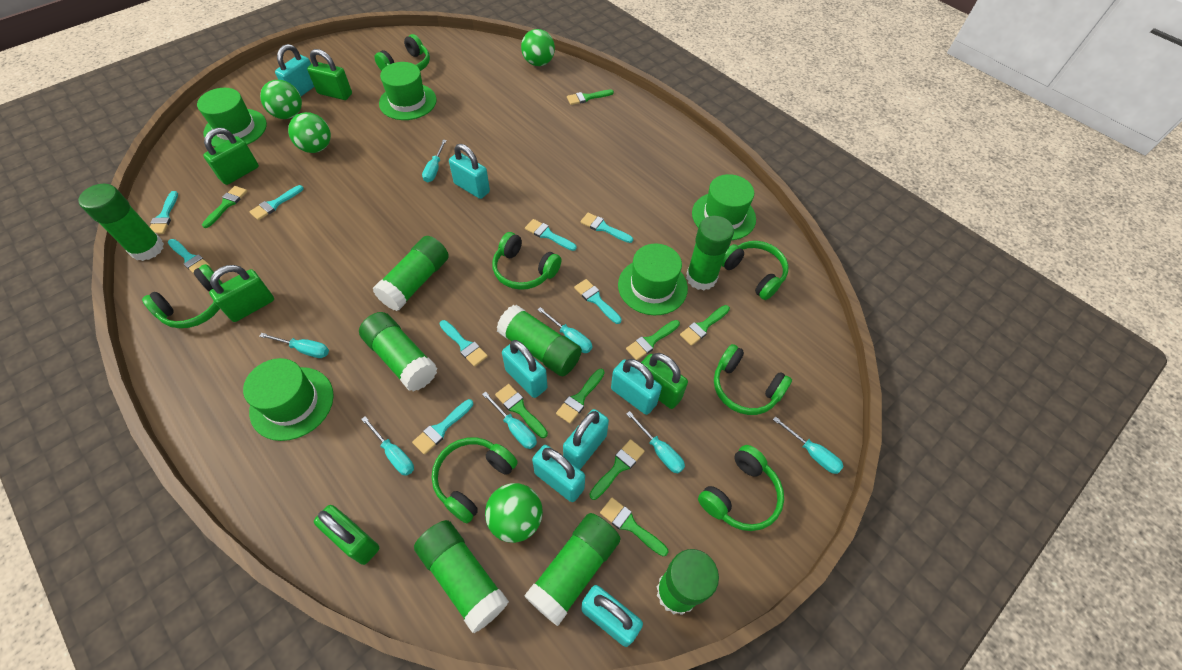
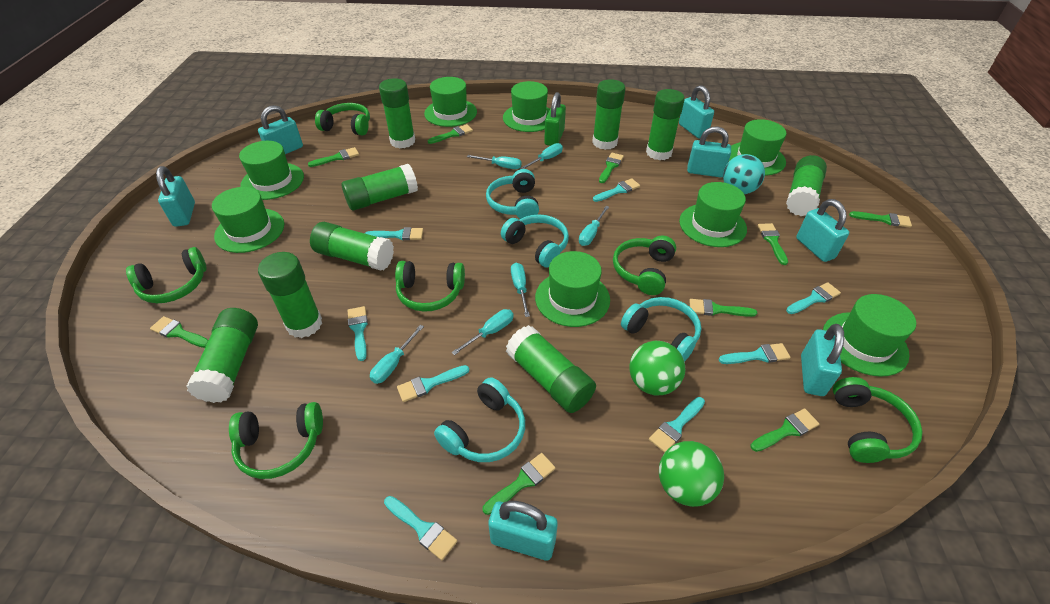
green ball: [260,80,302,119] [288,112,331,153] [485,483,543,543] [521,29,555,66] = 4 -> [629,341,685,395] [659,441,724,507] = 2
green brush: [202,186,247,228] [495,384,548,438] [556,369,605,424] [567,90,614,105] [589,439,645,500] [600,498,668,556] [626,320,680,360] [680,305,730,346] = 8 -> [150,316,208,348] [308,147,359,167] [428,124,473,144] [483,453,556,515] [599,153,624,183] [689,299,757,317] [751,409,819,452] [758,223,788,265] [849,211,912,227] = 9
green glue stick: [78,184,164,261] [359,312,437,391] [373,236,449,311] [414,520,509,633] [496,305,582,376] [524,513,621,626] [657,549,719,615] [686,216,734,291] = 8 -> [186,308,258,403] [258,252,322,338] [310,222,394,271] [342,164,418,210] [379,78,415,148] [506,325,596,413] [592,79,625,150] [646,89,685,160] [786,155,827,216] = 9
green hat: [197,88,267,147] [243,358,334,441] [379,62,437,120] [618,244,688,315] [692,174,756,240] = 5 -> [212,187,284,253] [239,141,304,200] [424,77,477,127] [503,81,550,132] [535,251,610,327] [679,182,747,247] [729,119,787,176] [823,294,916,377] = 8
green headphones: [142,264,223,328] [374,34,430,71] [432,437,518,523] [492,232,561,290] [698,445,784,531] [714,344,792,415] [722,241,788,300] = 7 -> [126,247,206,303] [229,402,323,479] [315,103,370,136] [395,261,465,312] [613,235,676,295] [833,377,923,463] = 6
green padlock: [203,128,259,185] [209,265,274,322] [307,49,352,100] [314,505,379,565] [641,353,688,409] = 5 -> [544,92,566,146] = 1
turquoise ball: none = 0 -> [723,154,765,194] = 1
turquoise headphones: none = 0 -> [434,377,525,462] [486,169,539,219] [501,214,569,268] [621,297,701,362] = 4
turquoise screwdriver: [259,333,329,358] [361,416,414,476] [422,140,447,182] [482,391,537,449] [537,307,592,353] [626,411,685,473] [773,416,844,474] = 7 -> [370,325,424,384] [451,309,514,355] [467,155,522,169] [511,263,530,317] [520,143,563,169] [579,206,609,246] = 6

